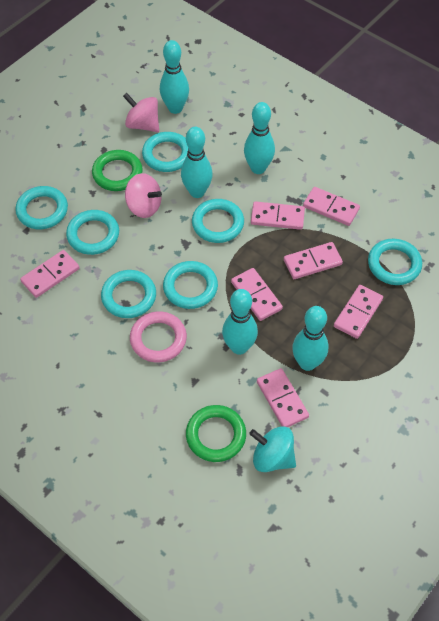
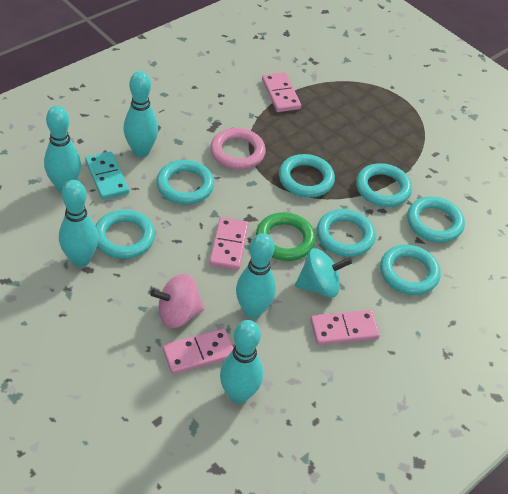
green ring: [92,150,143,191] [186,405,246,462] = 2 -> [256,212,316,261] = 1
pink domino: [20,250,79,298] [231,268,283,321] [251,201,305,230] [257,368,309,427] [284,242,343,279] [303,187,360,226] [334,285,383,339] = 7 -> [163,328,233,374] [209,217,249,270] [262,72,301,112] [310,310,380,345] = 4
pink spinning top: [123,93,159,132] [125,173,162,218] = 2 -> [150,274,204,328] = 1
turquoise domino: none = 0 -> [85,151,129,200] = 1

